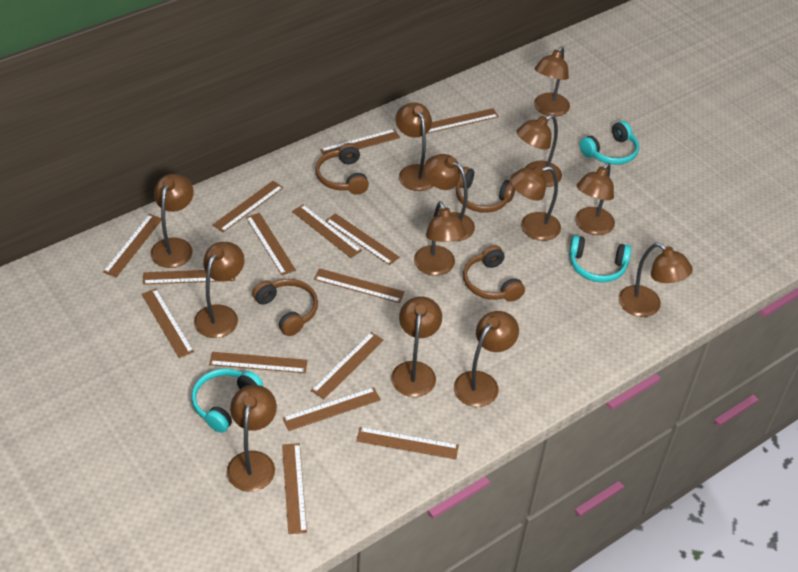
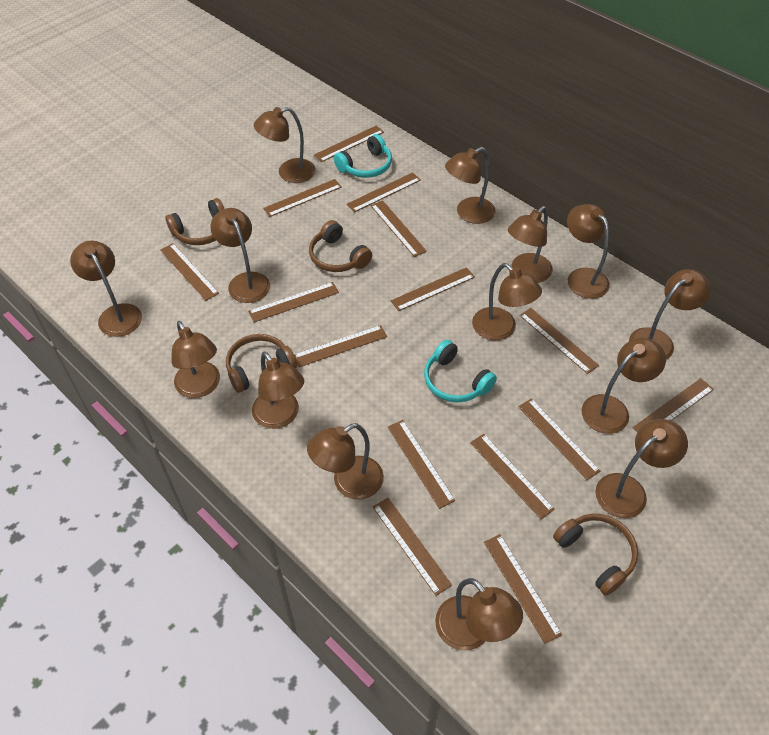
brown lamp: [150,174,194,268] [194,242,245,338] [227,385,277,492] [391,296,442,397] [396,102,433,191] [414,201,466,276] [424,154,475,241] [454,311,519,407] [510,165,561,241] [517,115,562,187] [534,46,570,117] [575,162,615,235] [619,243,693,317] = 13 -> [70,241,142,337] [171,321,220,398] [210,208,270,303] [252,352,304,429] [254,107,316,183] [307,423,384,500] [435,578,523,651] [445,147,496,224] [472,263,542,341] [508,206,553,283] [567,204,610,299] [581,338,666,434] [595,419,688,518] [629,269,711,360] = 14
turquoise headphones: [192,369,263,433] [569,235,631,282] [580,121,639,165] = 3 -> [334,134,392,178] [424,340,497,402] = 2

